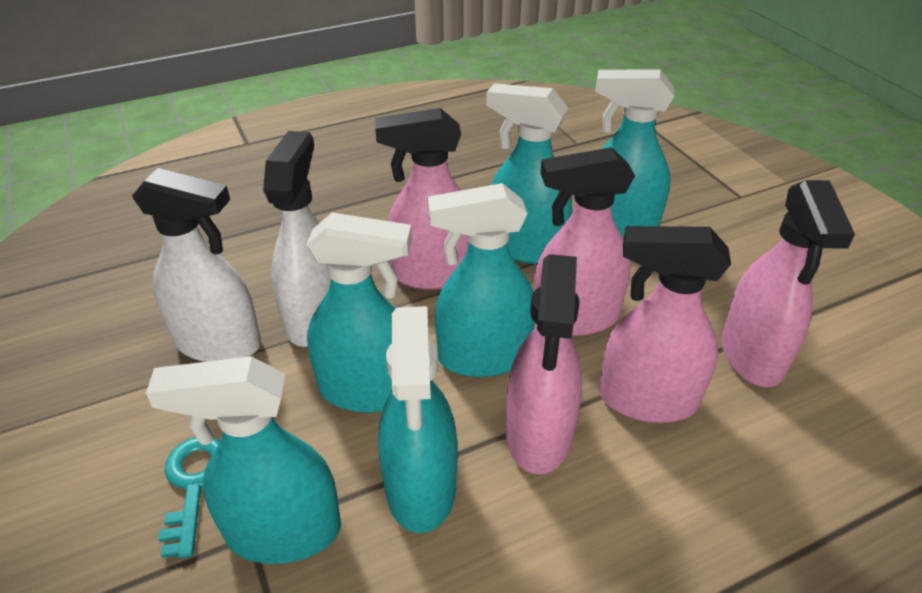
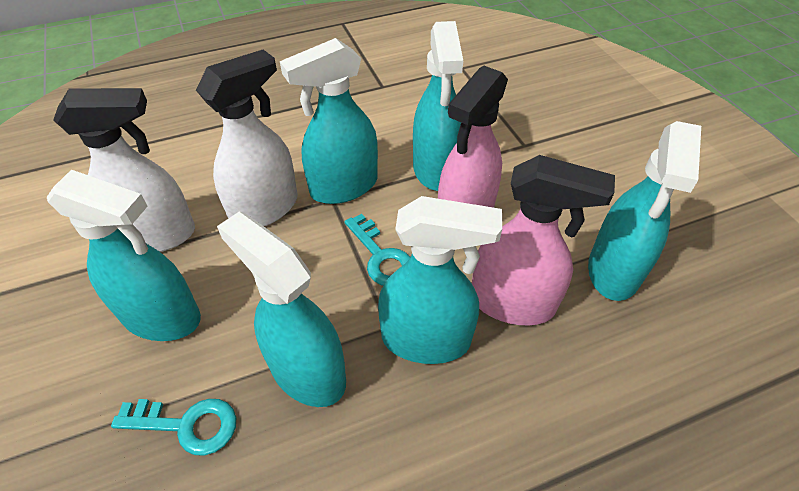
pink spray bottle: [375,108,469,290] [506,254,582,474] [534,147,635,336] [599,226,731,423] [721,180,855,387] = 5 -> [438,65,508,208] [472,155,615,325] = 2
turquoise key: [158,437,220,559] = 1 -> [111,399,236,456] [345,214,410,286] = 2

